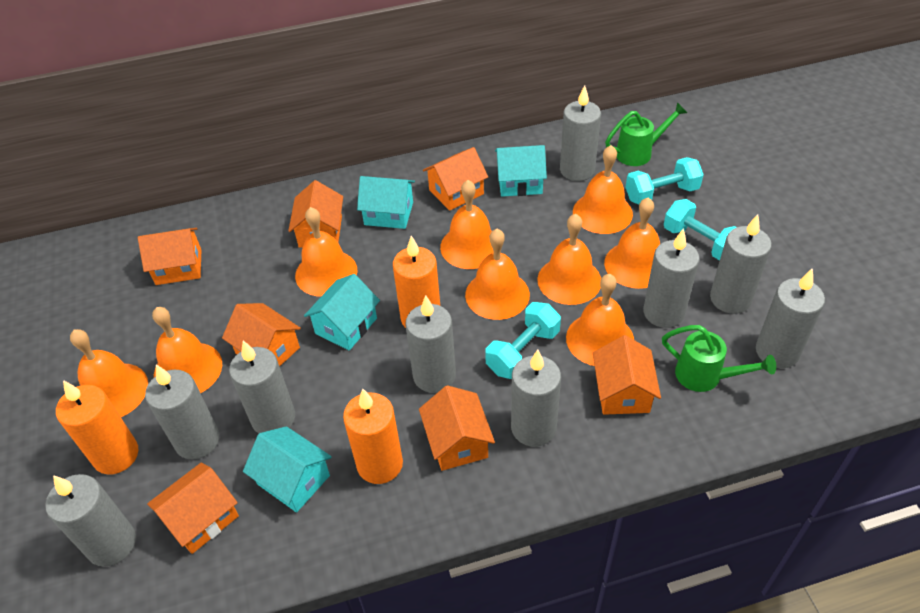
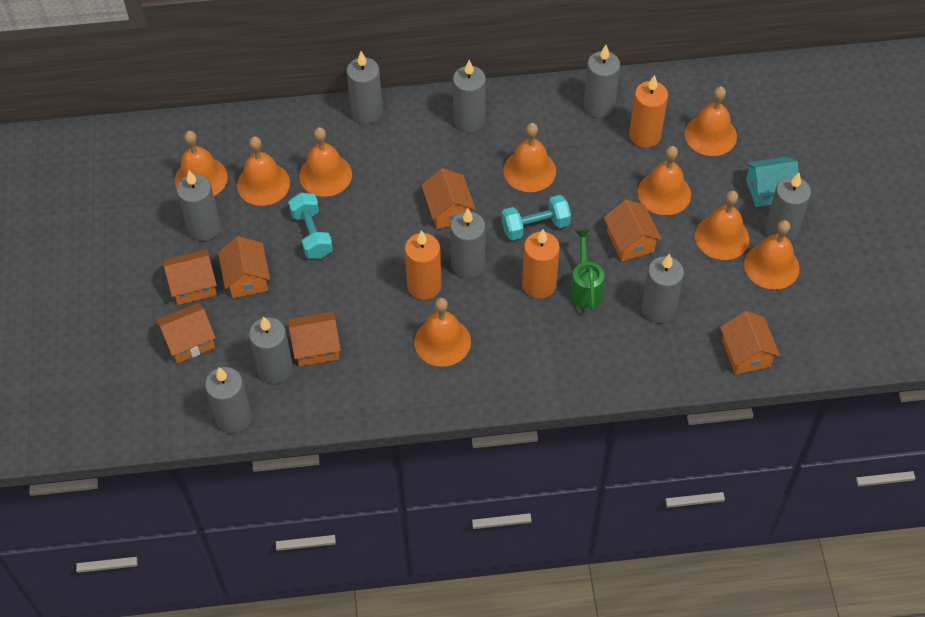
green watering can: [605,102,687,166] [662,325,776,392] = 2 -> [569,230,604,311] = 1
turquoise dumbbell: [485,302,561,379] [625,157,704,205] [664,199,737,261] = 3 -> [288,193,333,259] [501,195,571,240] = 2
turquoise house: [243,426,332,512] [304,274,380,350] [357,176,415,229] [495,145,547,197] = 4 -> [746,156,799,207] = 1

